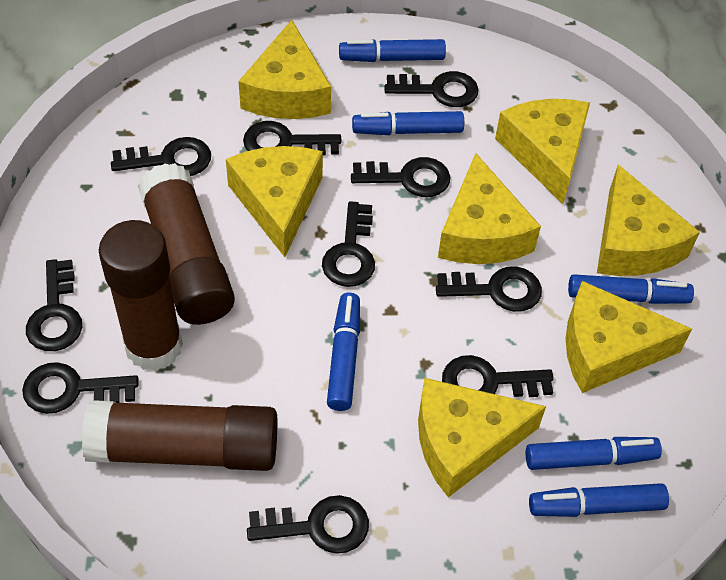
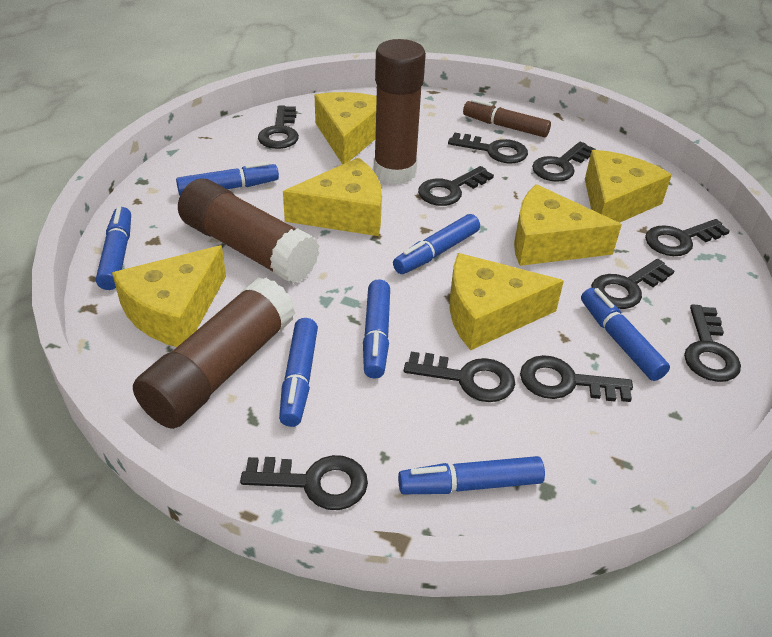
blue marker: [327,293,360,411] [339,39,446,62] [352,111,464,135] [526,437,662,470] [529,483,669,517] [568,274,694,304] = 6 -> [96,206,131,290] [176,162,279,195] [279,318,318,427] [363,279,390,379] [393,214,480,274] [398,456,545,494] [581,288,670,381] = 7
brown marker: none = 0 -> [463,99,551,137] = 1
yellow cheese: [226,146,323,257] [238,20,331,119] [418,378,546,497] [438,153,541,264] [495,99,590,204] [566,281,692,393] [597,164,700,276] = 7 -> [112,245,226,347] [283,157,382,236] [315,92,377,164] [450,253,564,350] [514,184,622,266] [585,150,672,223] = 6

